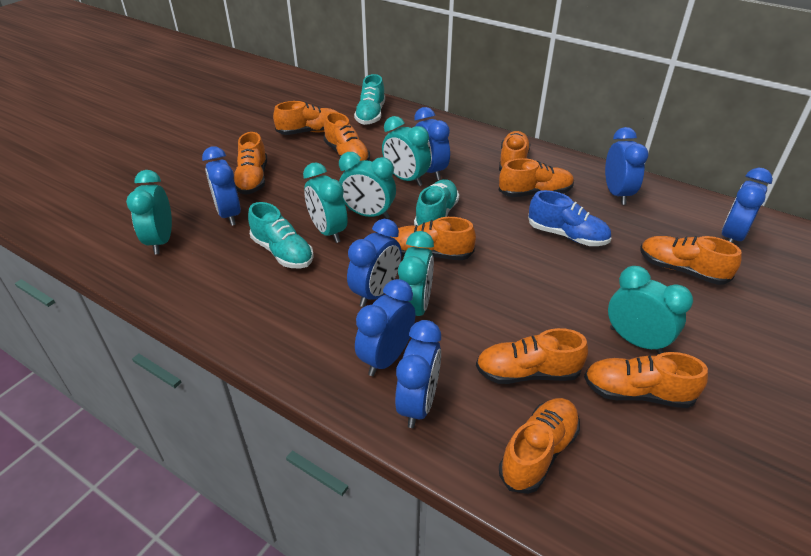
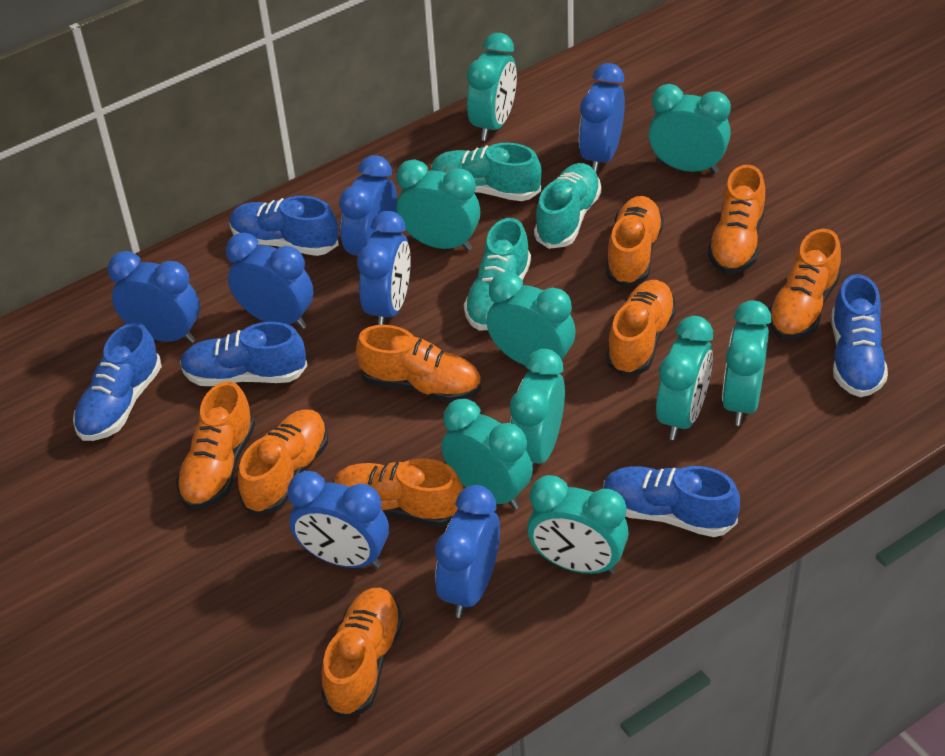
blue shoe: [528,190,612,246] = 1 -> [73,322,162,441] [180,322,307,386] [229,196,339,256] [604,466,740,537] [831,274,888,397] = 5
orange shoe: [234,132,267,195] [273,101,337,135] [324,112,370,161] [392,217,476,260] [476,328,588,384] [499,131,530,172] [499,158,574,197] [499,398,580,494] [584,352,708,408] [640,236,741,285] = 10 -> [176,381,255,510] [238,410,328,515] [321,588,403,718] [333,458,464,527] [356,325,481,403] [606,196,664,287] [606,280,677,376] [708,165,765,274] [769,229,841,340] = 9
turquoise clock: [126,170,172,254] [303,162,348,243] [339,152,396,219] [382,116,431,186] [398,231,434,316] [608,266,693,354] = 6 -> [397,159,480,251] [441,399,533,509] [467,33,517,141] [487,272,576,370] [510,349,565,475] [527,475,629,574] [648,84,731,174] [656,316,713,440] [722,300,772,426] = 9

